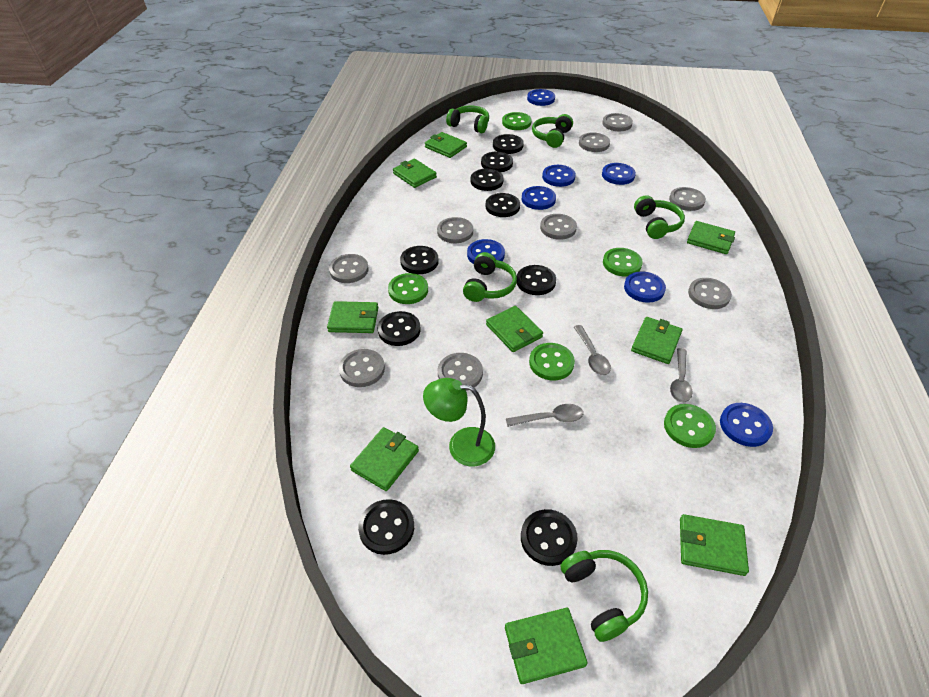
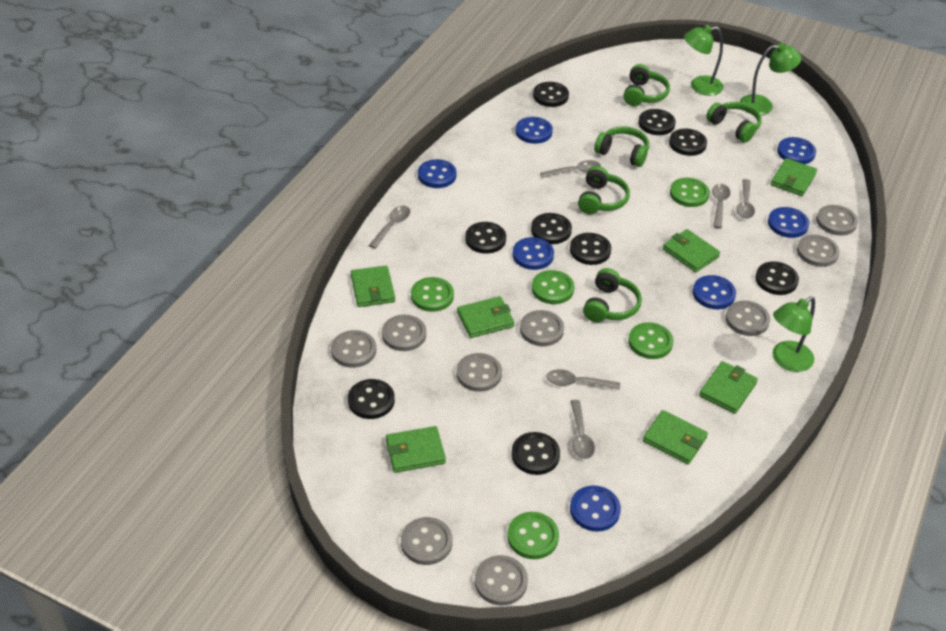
green lamp: [423,378,495,466] = 1 -> [684,25,724,96] [740,43,801,115] [773,296,815,372] = 3
green wallet: [327,301,378,333] [350,427,419,491] [393,159,437,188] [425,132,467,158] [486,306,543,352] [505,608,588,684] [631,317,682,364] [680,514,749,576] [687,221,735,254] = 9 -> [351,266,395,307] [386,426,446,473] [457,296,515,338] [643,410,708,464] [663,229,720,272] [699,361,758,414] [771,158,817,196] = 7
grey spoon: [506,404,583,427] [574,325,611,375] [670,348,693,402] = 3 -> [369,206,410,249] [540,160,601,178] [546,369,620,390] [570,400,595,459] [712,184,730,228] [736,179,755,219] = 6

